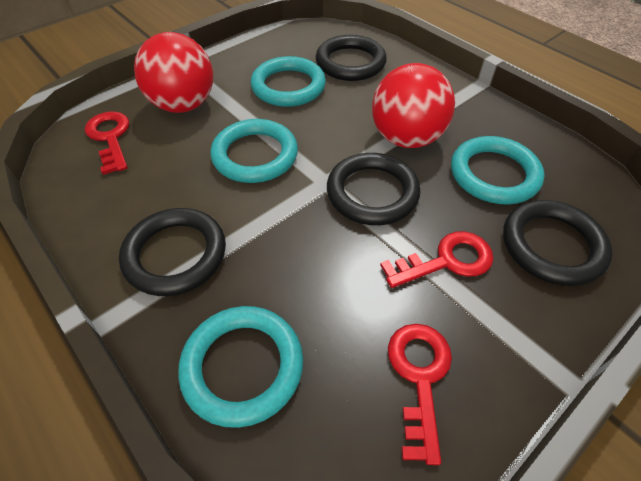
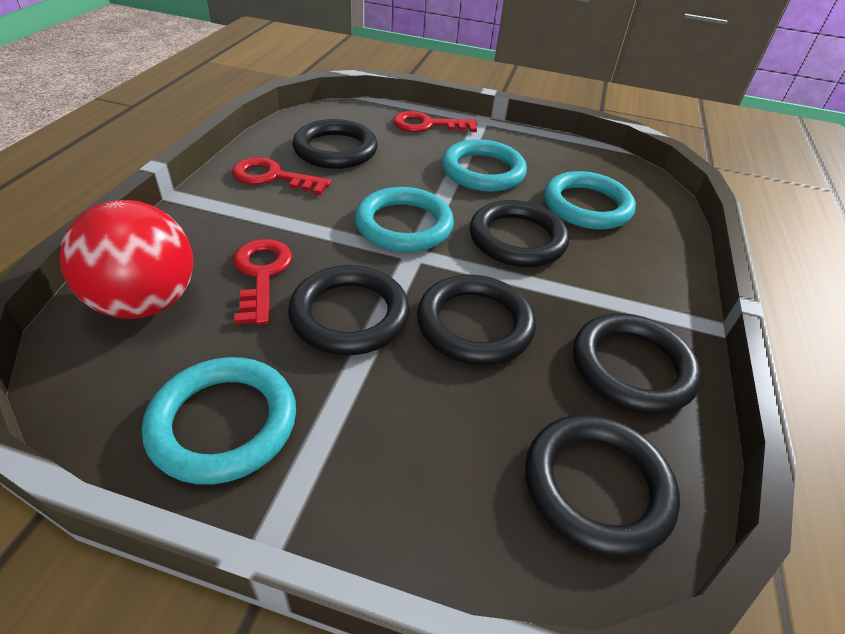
black ring: [119,208,226,296] [316,35,387,81] [327,153,421,225] [503,200,613,286] = 4 -> [288,265,409,355] [292,119,378,169] [417,275,536,365] [470,200,569,267] [525,414,680,558] [573,313,702,415] = 6
red ball: [134,32,213,113] [372,63,455,148] = 2 -> [60,200,194,319] = 1

